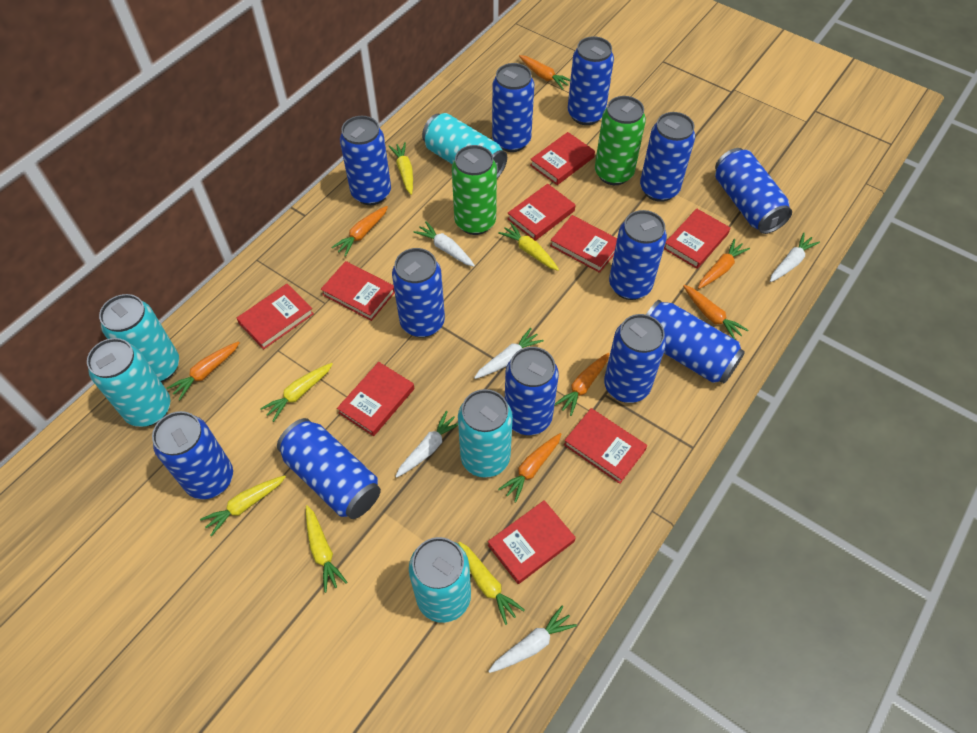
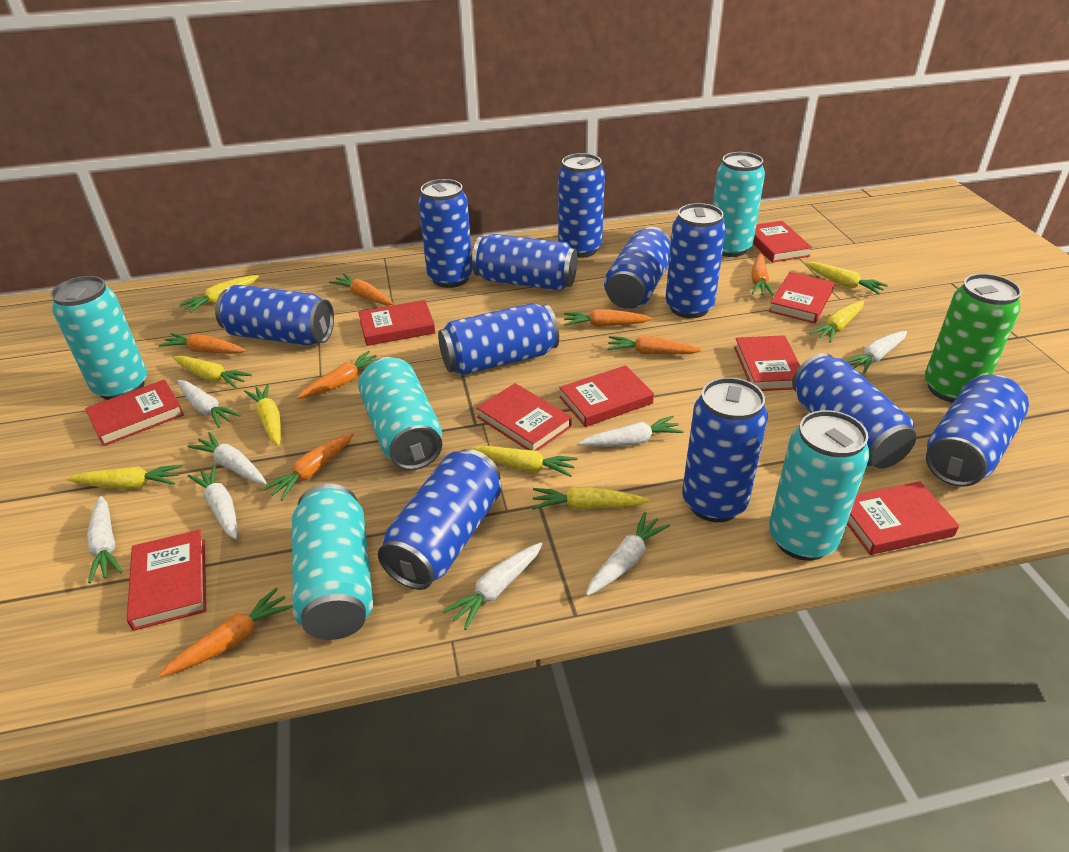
blue can: [152,411,233,499] [277,418,381,519] [340,116,391,205] [392,248,445,338] [492,63,534,152] [505,347,559,435] [568,36,614,125] [604,314,666,403] [609,210,667,300] [640,112,695,202] [646,300,745,383] [715,148,792,234] = 12 -> [215,284,334,346] [378,449,501,590] [418,179,473,288] [438,303,559,376] [472,234,577,291] [558,153,605,258] [604,227,671,309] [665,203,726,318] [682,377,768,522] [792,353,916,469] [926,375,1029,487] = 11
green can: [452,145,497,235] [595,96,646,185] = 2 -> [925,274,1022,403] = 1
orange carrot: [167,341,240,400] [331,206,388,257] [498,433,561,503] [519,55,571,89] [554,353,610,416] [683,285,748,340] [698,239,750,289] = 7 -> [159,333,246,354] [159,588,293,677] [263,432,354,501] [296,351,377,399] [329,274,393,305] [564,309,653,327] [607,336,702,354] [751,253,774,296] = 8
white carrot: [395,411,458,478] [413,221,475,267] [474,328,544,379] [488,606,577,673] [770,233,820,282] = 5 -> [87,496,122,583] [177,380,241,428] [188,432,267,484] [188,464,237,539] [442,542,542,630] [578,416,683,447] [586,512,670,596] [846,331,907,374] = 8
yellow carrot: [200,475,286,536] [260,363,333,422] [306,505,347,593] [389,142,413,195] [458,542,525,625] [498,223,559,271] = 6 -> [67,465,182,489] [173,356,252,389] [180,275,259,313] [244,384,281,446] [470,446,577,477] [532,487,649,510] [805,262,888,294] [810,301,864,343] = 8

